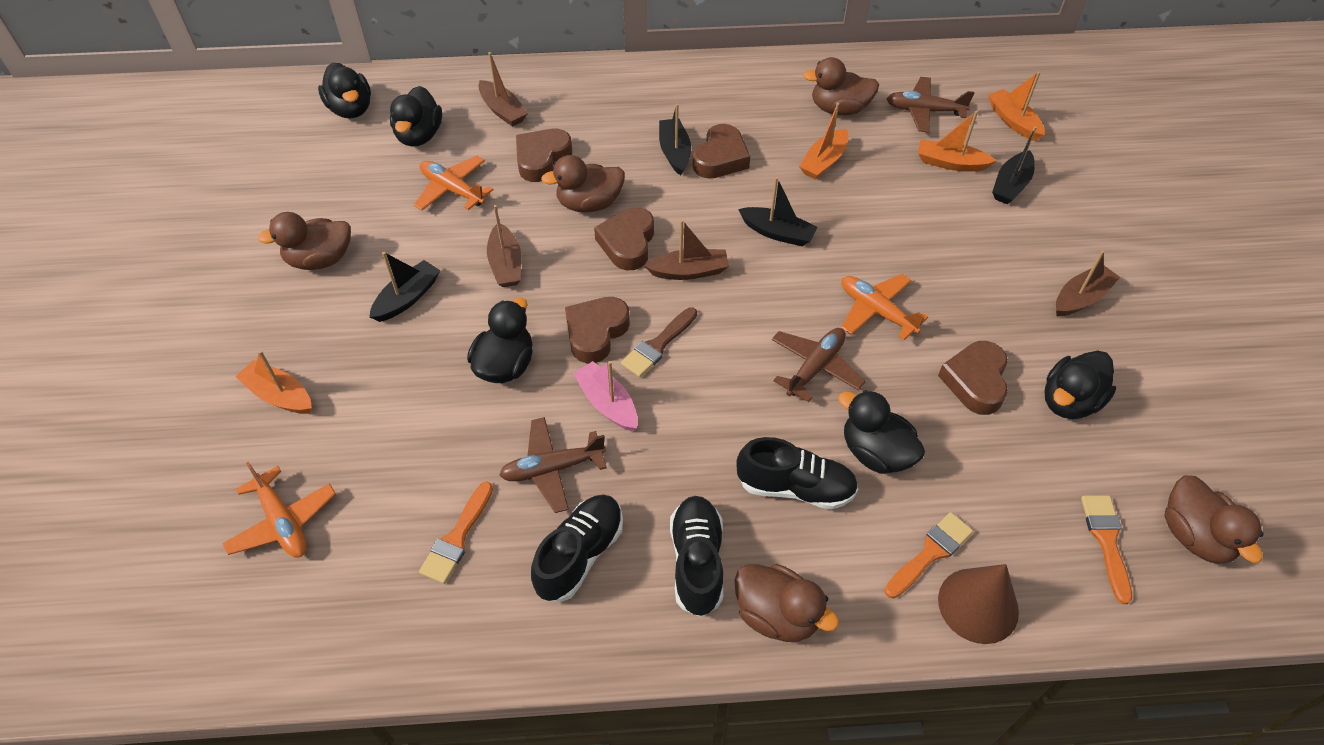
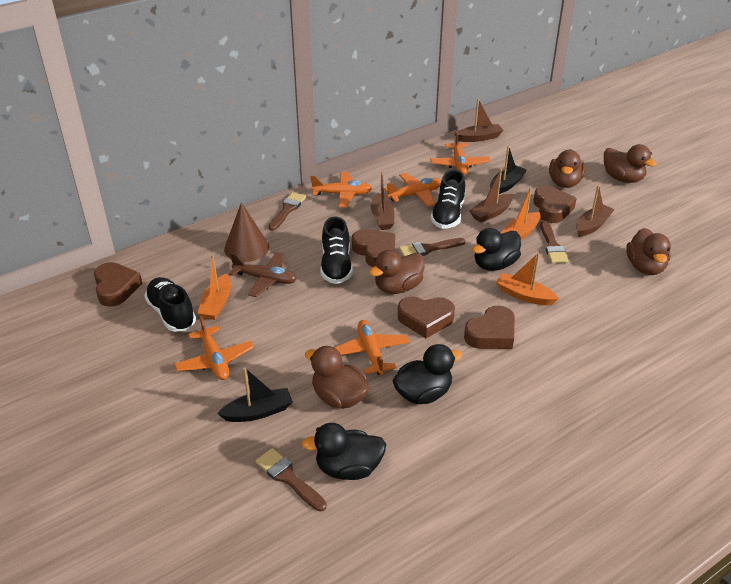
black boat: [370,252,440,322] [659,104,691,176] [738,177,818,246] [992,126,1037,204] = 4 -> [217,367,293,422] [490,146,527,194] = 2
black duck: [318,63,371,119] [390,86,442,147] [467,298,533,383] [838,390,925,474] [1045,351,1116,419] = 5 -> [302,423,386,480] [392,344,462,404] [472,228,521,271] = 3
brown brush: [621,308,697,377] = 1 -> [256,448,327,512] [268,192,306,231] [399,238,465,256] [541,221,568,263] = 4
brown plane: [499,417,607,513] [772,328,866,402] [886,77,974,133] = 3 -> [229,252,297,297] = 1
orange boat: [235,350,312,414] [799,103,849,180] [918,111,997,172] [988,72,1045,141] = 4 -> [198,255,231,320] [496,253,559,305] [500,188,541,240] = 3
orange brush: [419,481,493,584] [884,512,973,598] [1081,495,1132,604] = 3 -> none = 0
orange plane: [222,461,336,558] [414,156,494,211] [841,274,928,340] = 3 -> [174,316,254,380] [310,172,372,207] [335,320,410,375] [384,173,441,207] [430,132,490,175] = 5
pink boat: [573,361,638,431] = 1 -> none = 0

